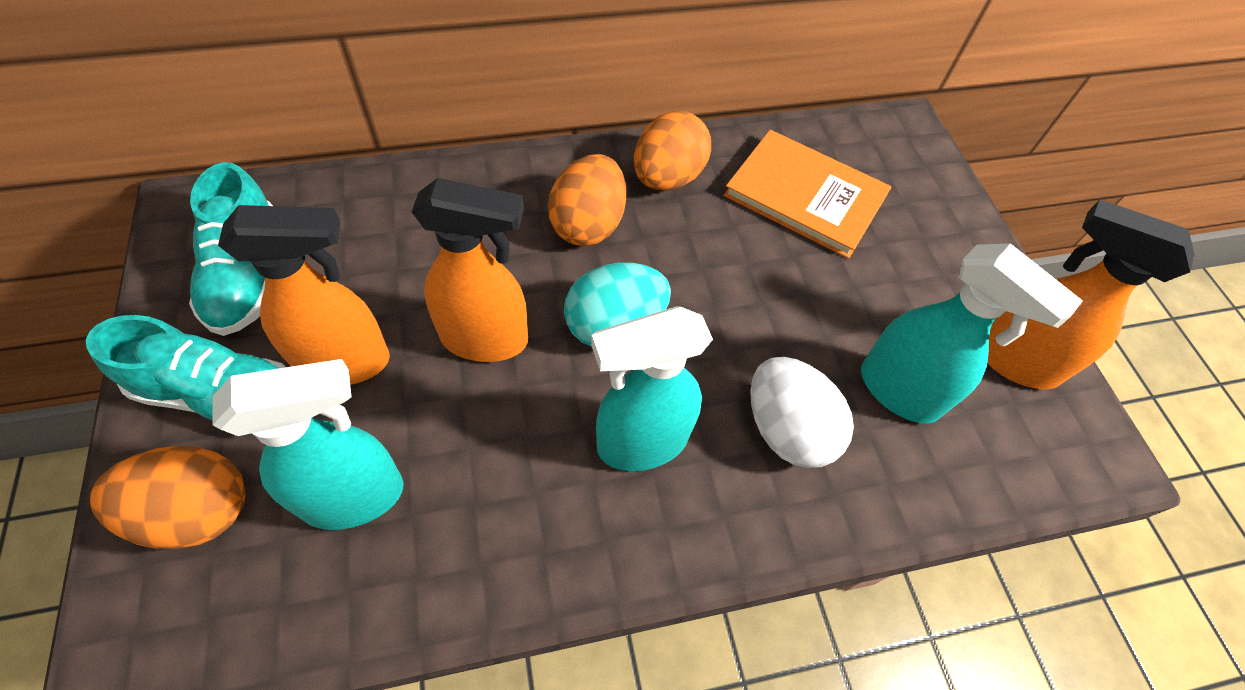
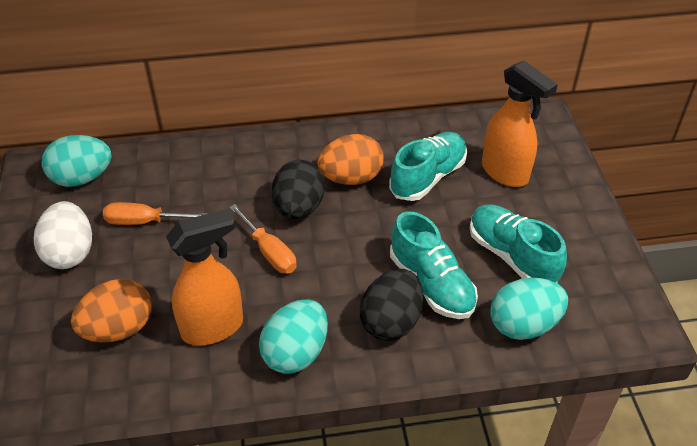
black egg: none = 0 -> [272,160,325,220] [360,269,423,341] = 2
orange book: [724,130,891,259] = 1 -> none = 0
orange egg: [90,446,245,549] [548,154,626,246] [633,111,711,190] = 3 -> [71,279,152,342] [317,134,384,185] = 2
orange screwdriver: none = 0 -> [103,202,208,225] [229,204,297,274] = 2
orange spray bottle: [218,205,390,385] [411,178,528,362] [988,200,1194,389] = 3 -> [166,209,243,346] [482,61,558,187] = 2
turquoise egg: [564,262,671,347] = 1 -> [42,135,112,187] [259,299,328,374] [490,278,568,340] = 3
turquoise shoe: [86,315,285,420] [189,162,273,336] = 2 -> [389,132,467,201] [390,211,478,319] [470,204,567,283] = 3
turquoise spray bottle: [213,359,404,530] [591,306,713,471] [861,243,1083,424] = 3 -> none = 0

